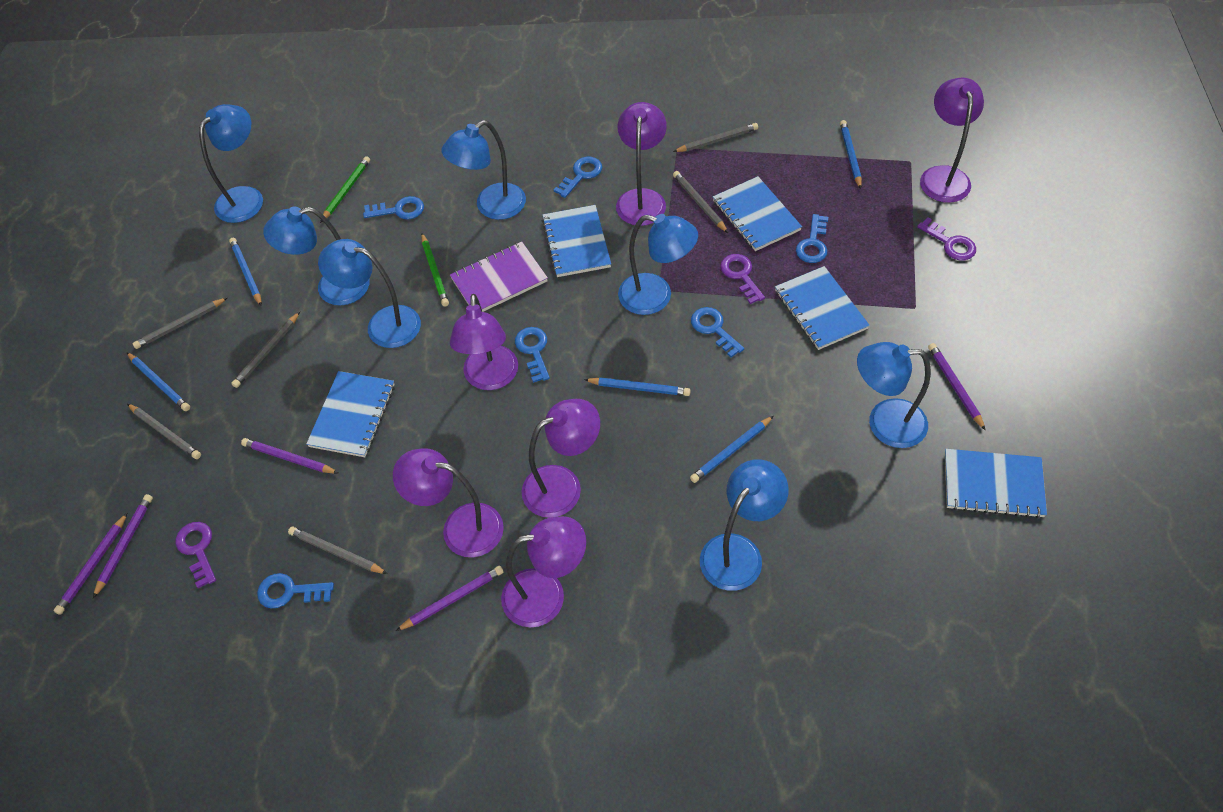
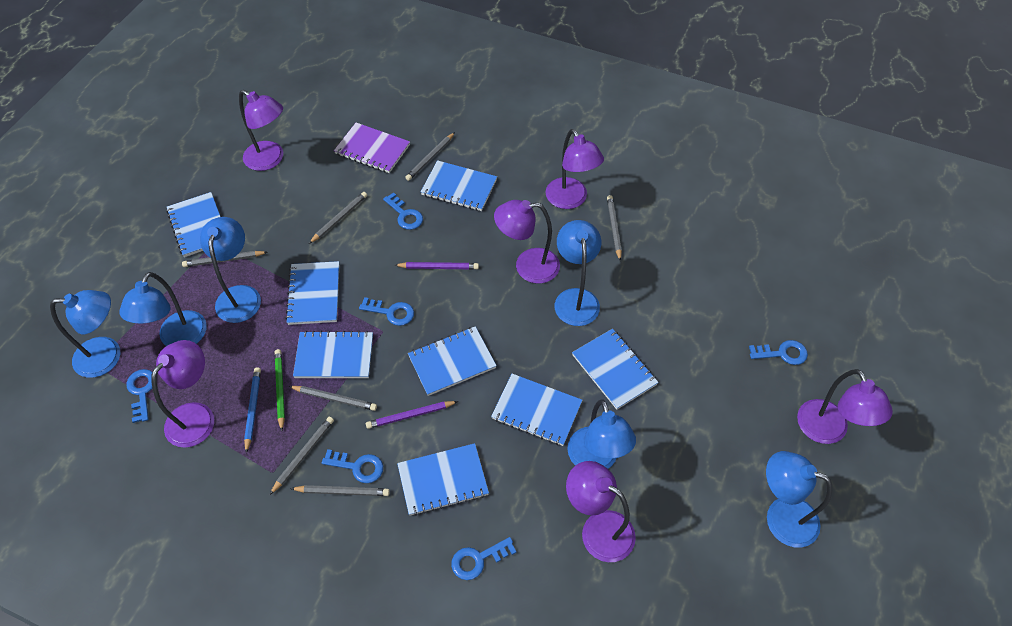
blue lamp: [199,104,263,223] [263,206,370,306] [318,239,421,348] [441,120,526,220] [618,214,698,315] [700,459,789,591] [857,342,931,448] = 7 -> [50,290,120,378] [119,272,207,346] [200,217,261,323] [555,220,601,326] [567,400,636,469] [766,451,832,548] = 6
blue notebook: [306,371,395,457] [542,205,611,277] [713,176,802,251] [775,266,870,350] [945,449,1047,518] = 5 -> [166,192,221,257] [285,261,339,325] [293,331,373,378] [397,443,489,516] [408,326,497,396] [421,160,497,211] [491,374,582,446] [572,329,659,410] = 8
blue pencil: [127,353,190,411] [229,238,262,306] [584,377,691,396] [690,416,773,483] [840,120,862,189] = 5 -> [244,367,261,453] = 1
green pencil: [320,156,370,223] [421,233,449,307] = 2 -> [275,349,285,431] = 1
grey pencil: [127,404,201,459] [132,297,228,349] [231,312,300,388] [288,527,388,574] [673,123,758,152] [673,171,728,233] = 6 -> [182,251,268,267] [270,417,334,495] [289,386,377,411] [290,485,390,496] [309,192,367,244] [405,132,455,181] [607,195,622,261] = 7
purple key: [176,522,216,588] [720,254,765,304] [917,217,976,260] = 3 -> none = 0
purple pencil: [54,513,127,615] [93,494,153,598] [241,438,338,474] [396,566,504,631] [928,343,986,431] = 5 -> [366,401,458,429] [395,262,479,269] = 2

